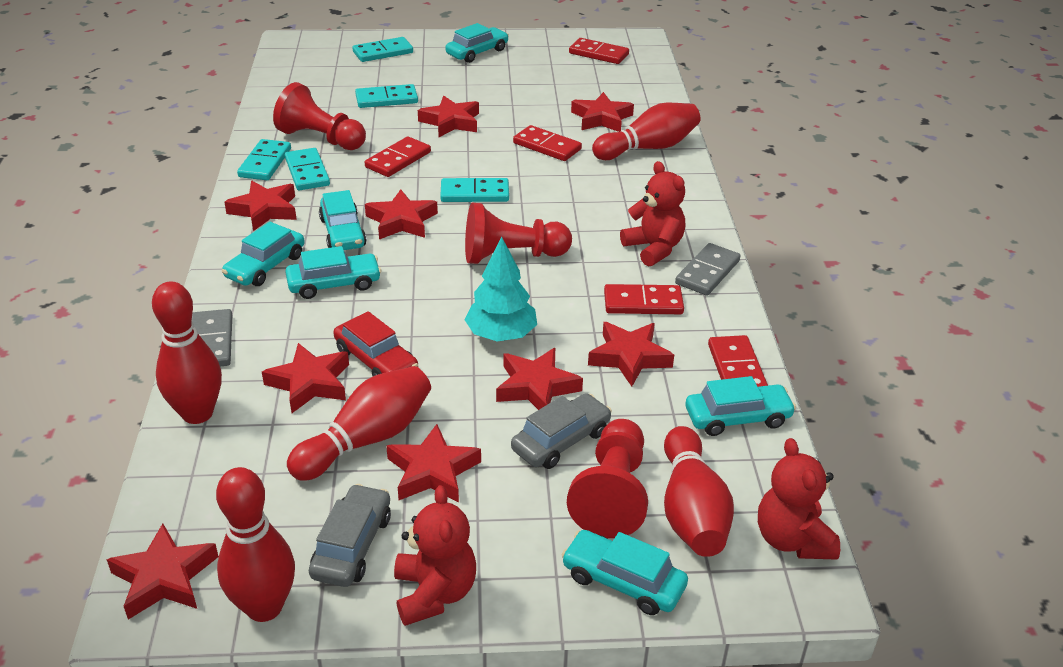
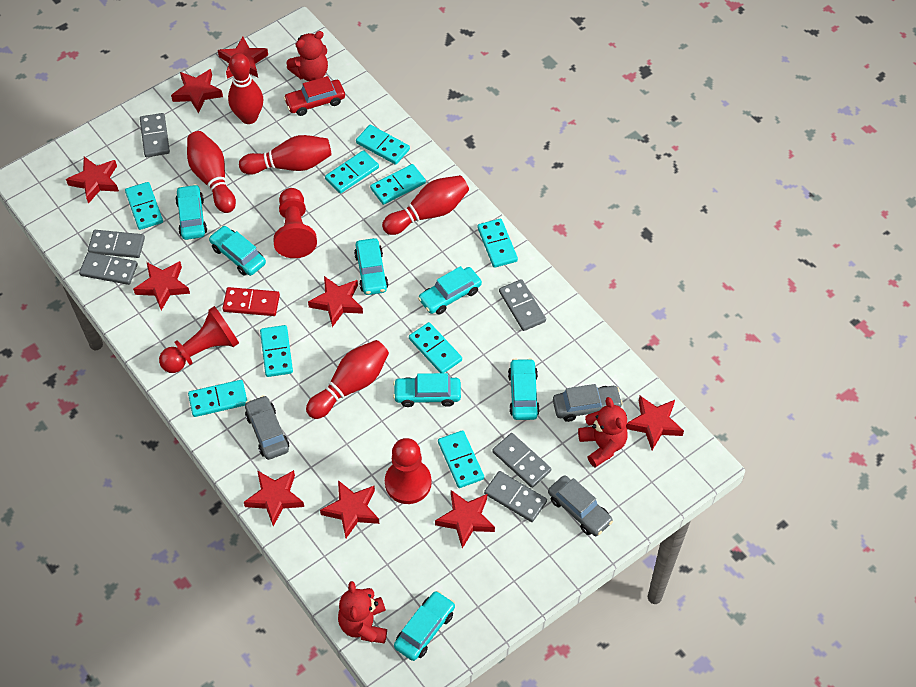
grey car: [309,484,391,587] [511,393,612,469] = 2 -> [245,395,289,460] [548,475,613,536] [553,384,623,422] = 3
grey domino: [192,309,232,367] [675,243,741,296] = 2 -> [79,252,138,285] [88,230,145,258] [140,113,170,157] [484,471,547,522] [492,433,551,488] [499,279,546,331] = 6
red domino: [365,136,431,177] [513,125,582,161] [569,38,629,64] [604,284,684,314] [708,335,768,387] = 5 -> [222,287,280,316] = 1
turquoise car: [222,222,305,286] [285,246,381,299] [319,190,367,250] [445,23,509,63] [562,530,688,615] [686,376,796,436] = 6 -> [175,184,207,240] [209,226,266,276] [354,238,388,295] [393,373,461,407] [394,591,455,661] [418,266,482,315] [508,358,540,420] = 7
turquoise domino: [237,139,291,180] [285,148,330,191] [352,37,413,62] [355,84,418,108] [440,178,509,202] = 5 -> [125,182,163,230] [188,380,247,417] [260,325,293,377] [325,150,379,194] [356,125,410,165] [370,164,426,205] [409,322,462,373] [438,430,484,488] [478,219,518,268] = 9
turquoise tree: [464,237,537,342] = 1 -> none = 0

